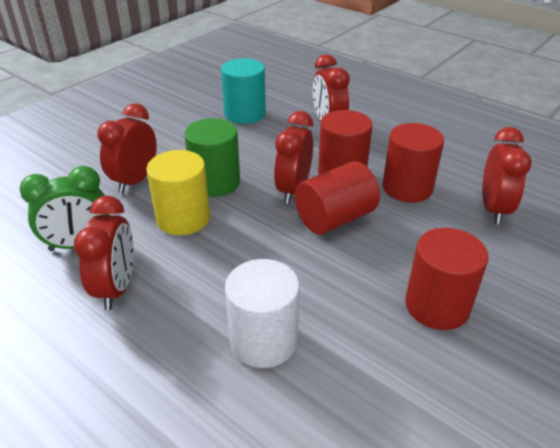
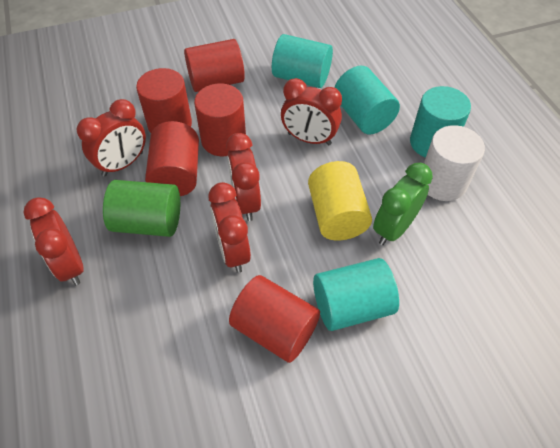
red cylinder: [295,161,380,235] [318,110,372,175] [383,123,444,203] [405,228,489,330] = 4 -> [136,68,192,133] [145,121,199,196] [184,39,245,92] [194,83,246,156] [229,275,320,363] = 5
turquoise cylinder: [221,58,266,124] = 1 -> [272,34,333,88] [313,258,399,331] [334,66,400,134] [410,86,471,158] = 4

